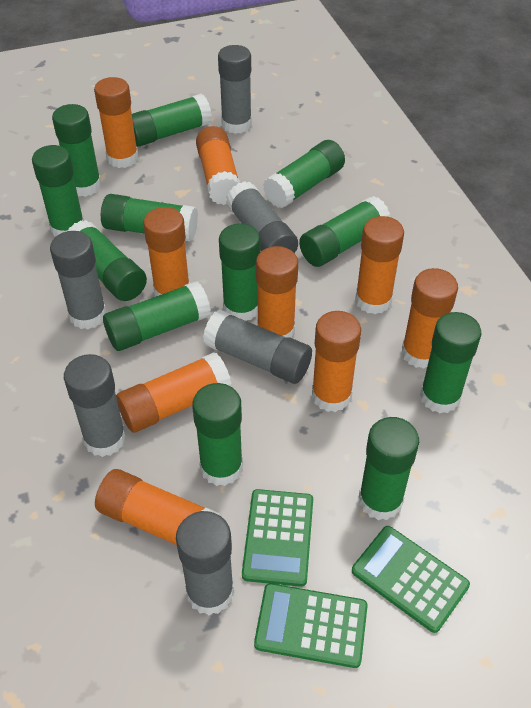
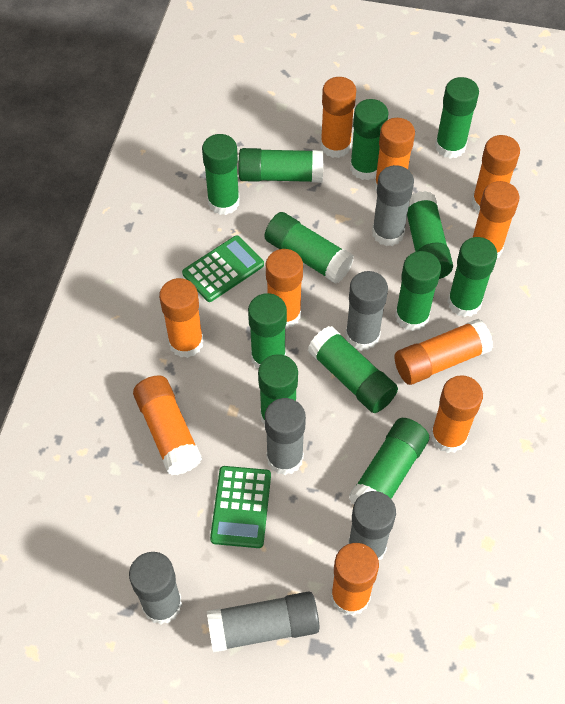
green calculator: [242,489,313,587] [254,583,368,668] [352,526,470,633] = 3 -> [182,235,264,302] [210,466,271,548] = 2
orange glue stick: [94,77,139,168] [95,469,222,545] [116,352,232,432] [143,207,189,297] [196,126,240,205] [256,246,298,338] [312,311,361,412] [355,216,404,314] [401,268,458,369] = 9 -> [133,375,202,475] [159,278,203,358] [266,249,303,329] [321,77,356,158] [331,543,379,616] [374,118,415,191] [394,319,493,385] [430,375,483,453] [472,135,520,213] [472,181,519,258] = 10

